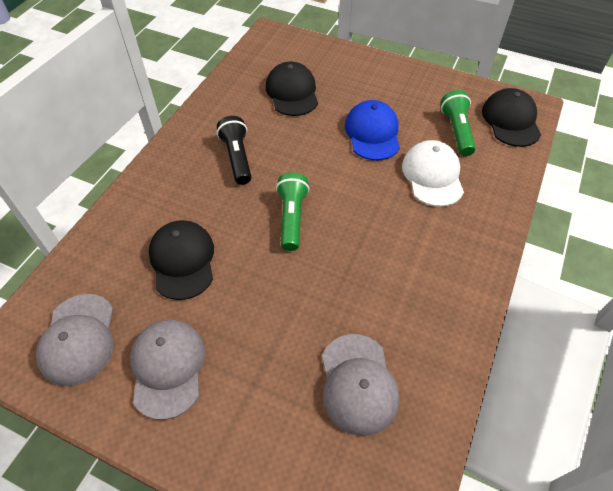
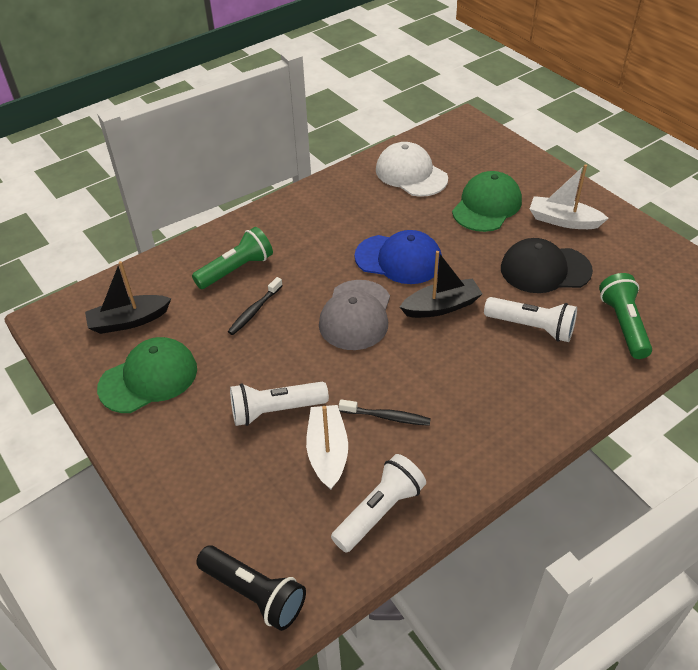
black boat: none = 0 -> [85,261,171,334] [400,251,483,318] = 2
black cap: [148,220,214,300] [266,62,318,116] [482,88,541,147] = 3 -> [501,238,593,293] = 1
black toothbrush: none = 0 -> [228,277,283,335] [339,399,431,426] = 2
green cap: none = 0 -> [97,337,197,413] [452,171,522,232] = 2
grey cap: [36,294,113,387] [130,320,205,420] [322,334,400,436] = 3 -> [319,280,390,350] = 1
white boat: none = 0 -> [306,405,348,490] [530,164,609,229] = 2
white flashlight: none = 0 -> [230,382,329,426] [331,454,426,552] [484,297,577,342] = 3

